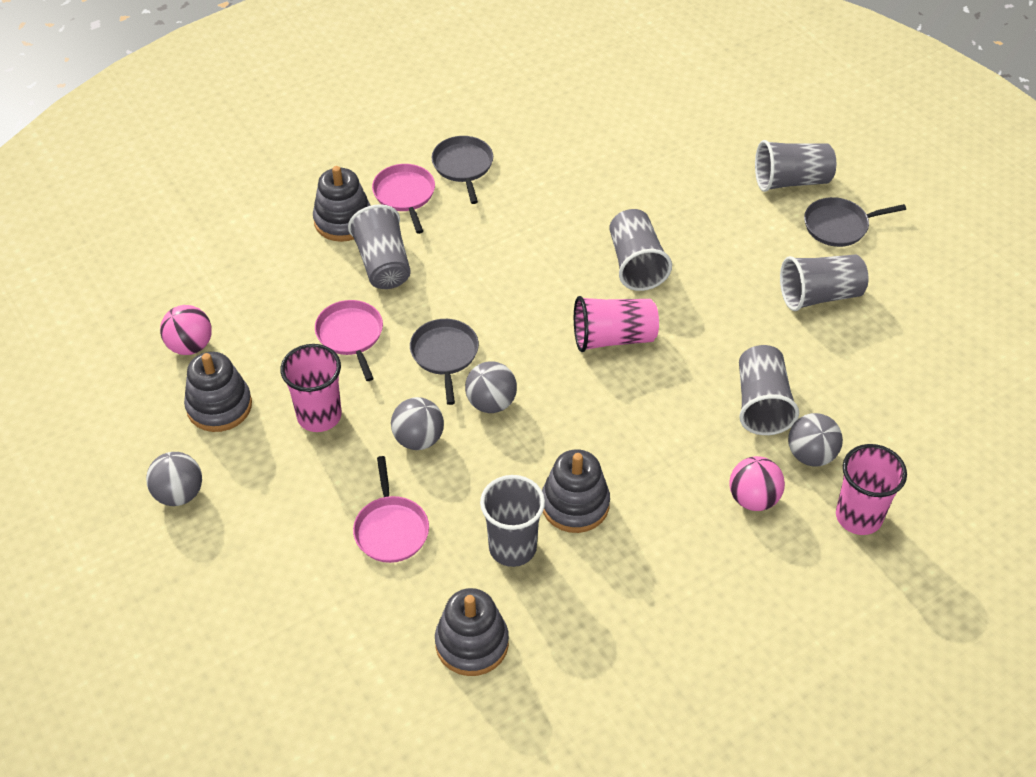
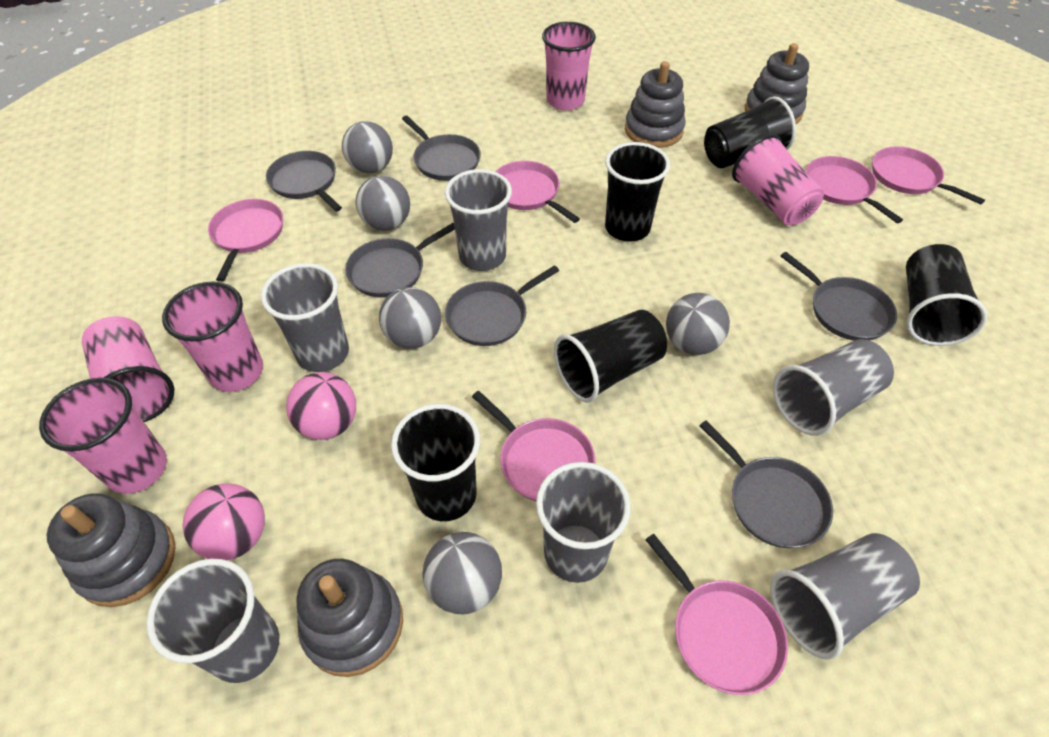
black cup: none = 0 -> [391,404,480,521] [554,310,667,403] [605,142,670,242] [704,96,796,168] [906,244,987,346] = 5
grey ball: [146,452,202,506] [391,397,444,450] [465,361,517,413] [788,413,843,467] = 4 -> [342,121,393,174] [356,175,410,231] [379,287,441,349] [422,532,502,614] [666,293,730,355] = 5
grey pan: [410,319,479,405] [432,136,493,204] [804,197,906,247] = 3 -> [266,151,342,212] [345,223,455,298] [402,115,481,181] [445,265,559,346] [699,420,833,548] [780,252,897,341] = 6
pink cup: [280,344,342,432] [574,296,659,352] [836,444,907,535] = 3 -> [39,378,167,494] [82,316,175,422] [162,282,263,392] [542,22,596,110] [732,134,824,225] = 5
pink pan: [315,300,383,381] [353,456,429,563] [372,164,435,234] = 3 -> [208,199,283,282] [472,391,595,501] [495,161,580,223] [646,533,788,695] [806,156,903,223] [872,146,985,204] = 6

